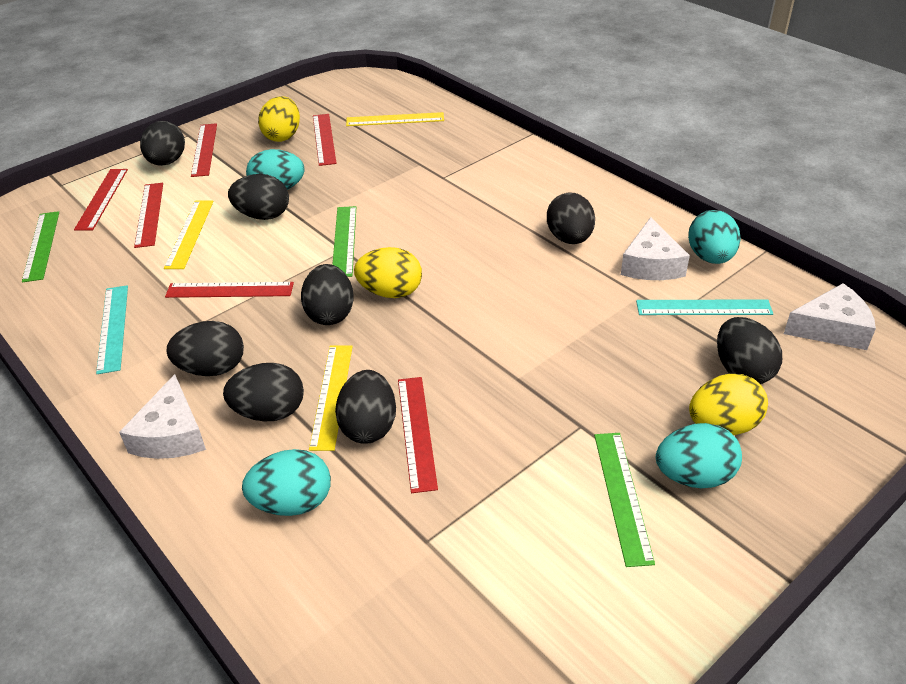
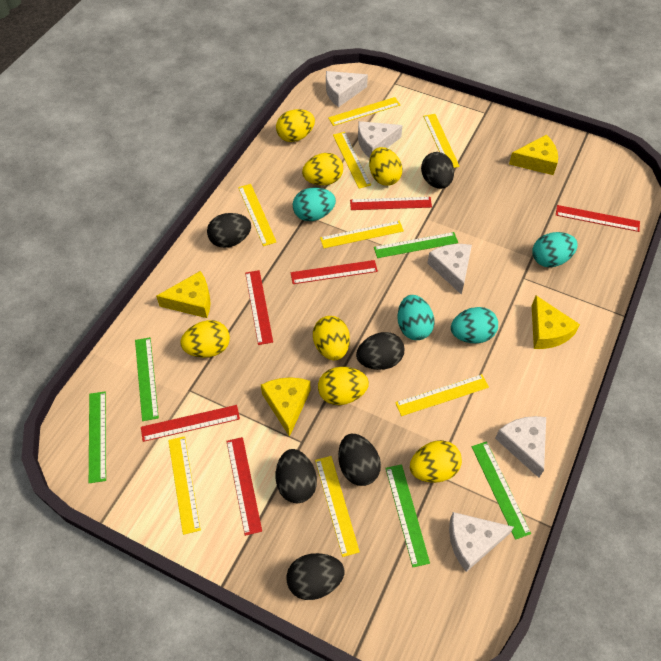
black egg: [140,121,185,166] [166,321,244,376] [223,363,304,422] [228,174,289,220] [301,264,354,325] [335,370,396,444] [547,193,595,244] [717,317,782,384] = 8 -> [207,213,251,248] [276,449,317,503] [286,553,345,600] [338,434,381,486] [356,332,404,370] [421,152,454,189] = 6
green ruler: [22,211,59,282] [332,206,356,277] [594,433,655,567] = 3 -> [89,392,106,483] [135,337,159,421] [374,232,458,258] [385,464,430,567] [472,441,531,540] = 5
turquoise ruler: [96,285,128,374] [636,299,773,315] = 2 -> none = 0
white cheese: [119,374,206,459] [621,217,690,280] [784,283,876,350] = 3 -> [326,71,368,107] [358,121,403,158] [427,244,472,294] [449,512,514,572] [495,416,546,478] = 5
yellow cheese: none = 0 -> [156,271,211,318] [261,377,311,437] [509,135,558,175] [532,295,580,349] = 4
yellow egg: [258,96,300,142] [354,247,422,298] [689,374,768,435] = 3 -> [181,320,230,357] [276,109,315,142] [302,153,343,185] [313,316,350,360] [318,367,369,405] [369,147,403,186] [410,440,462,483] = 7
yellow ruler: [164,201,213,269] [309,345,353,451] [346,112,444,126] = 3 -> [168,436,201,535] [238,184,276,246] [315,456,360,557] [320,221,404,248] [328,97,400,126] [333,132,371,189] [395,374,489,416] [423,114,460,168] = 8

